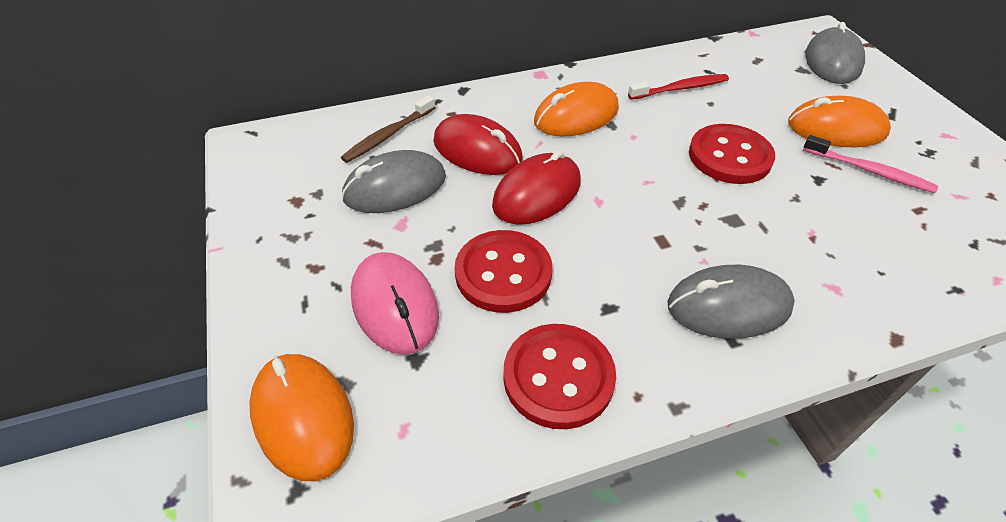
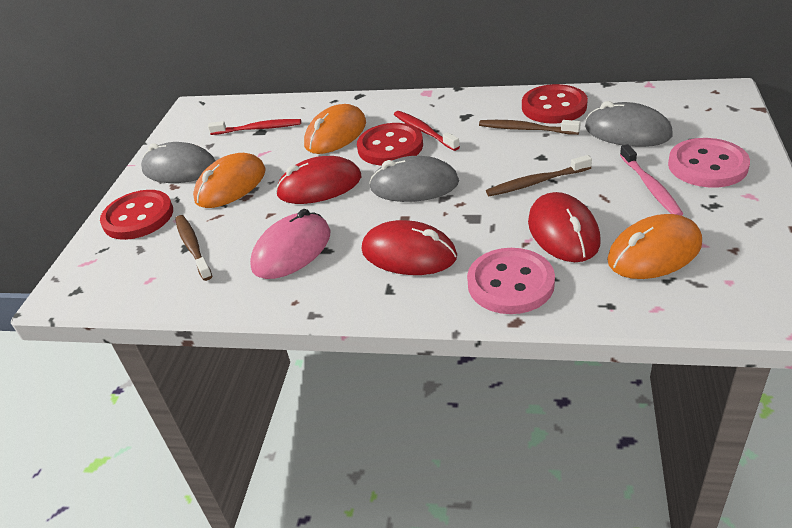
brown toothbrush: [341,95,436,163] = 1 -> [175,215,212,281] [479,120,581,135] [486,155,592,196] = 3
pink button: none = 0 -> [467,248,555,314] [668,138,750,188] = 2
red mouse: [433,114,523,175] [492,150,581,225] = 2 -> [276,156,362,204] [362,220,457,275] [528,192,601,262] = 3
red toothbrush: [628,74,729,100] = 1 -> [208,119,301,135] [394,111,460,151] = 2

